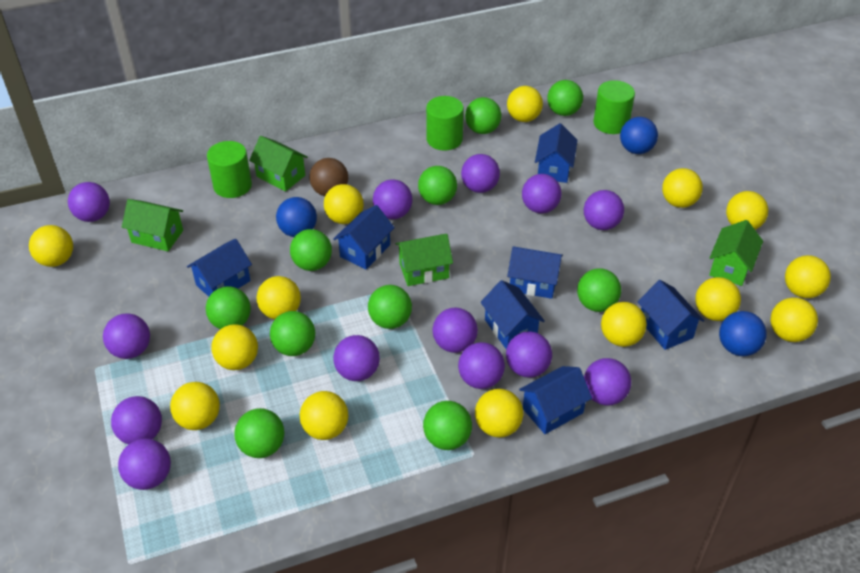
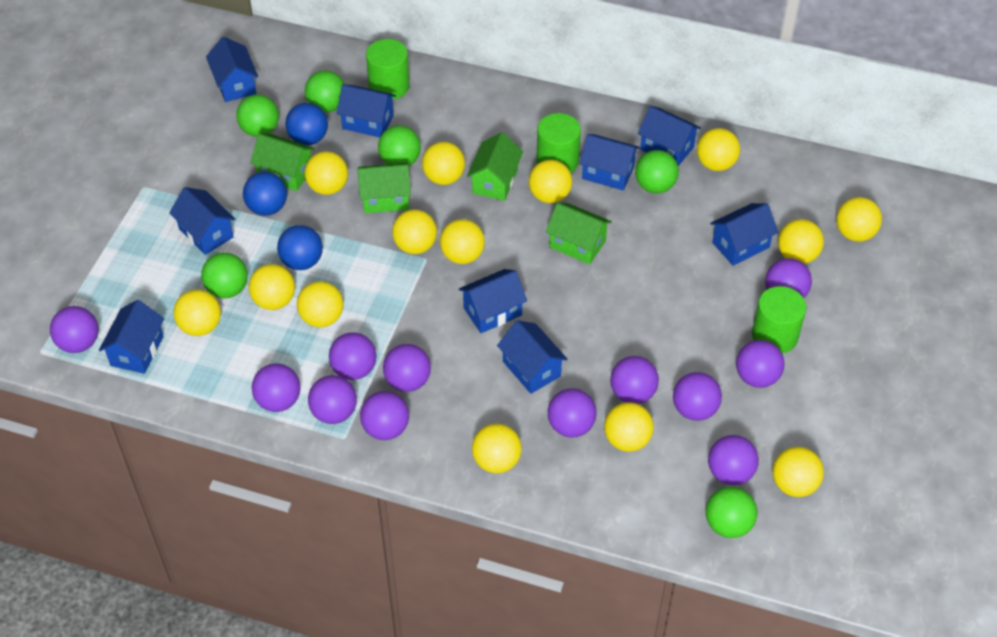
blue house: [187,239,252,297] [333,205,395,269] [481,280,545,349] [507,246,563,299] [519,366,592,434] [535,123,578,183] [637,280,704,350] = 7 -> [99,300,164,374] [169,187,235,255] [206,37,258,102] [336,84,396,137] [459,269,527,333] [497,320,568,394] [579,134,640,191] [637,106,701,166] [710,203,778,266] = 9
brown ball: [309,158,348,196] = 1 -> none = 0
green ball: [206,286,251,329] [234,408,284,458] [270,311,315,356] [290,229,332,271] [368,285,412,329] [418,166,457,205] [423,401,472,450] [465,97,501,134] [547,80,583,116] [577,268,621,312] = 10 -> [201,253,248,298] [237,94,279,137] [305,71,345,112] [378,125,421,166] [635,150,679,193] [706,486,757,538] = 6
purple ball: [68,182,110,222] [103,313,150,359] [111,396,162,444] [118,438,171,490] [333,335,380,381] [373,180,412,219] [433,308,478,353] [458,342,505,389] [461,154,500,193] [506,331,552,378] [522,174,562,213] [584,190,624,230] [584,358,631,406] = 13 -> [50,306,99,353] [252,363,301,412] [308,375,357,424] [329,332,377,380] [360,391,409,440] [383,344,431,392] [548,389,597,438] [610,356,659,404] [673,372,722,421] [708,435,759,485] [736,340,784,388] [765,258,812,298] = 12

